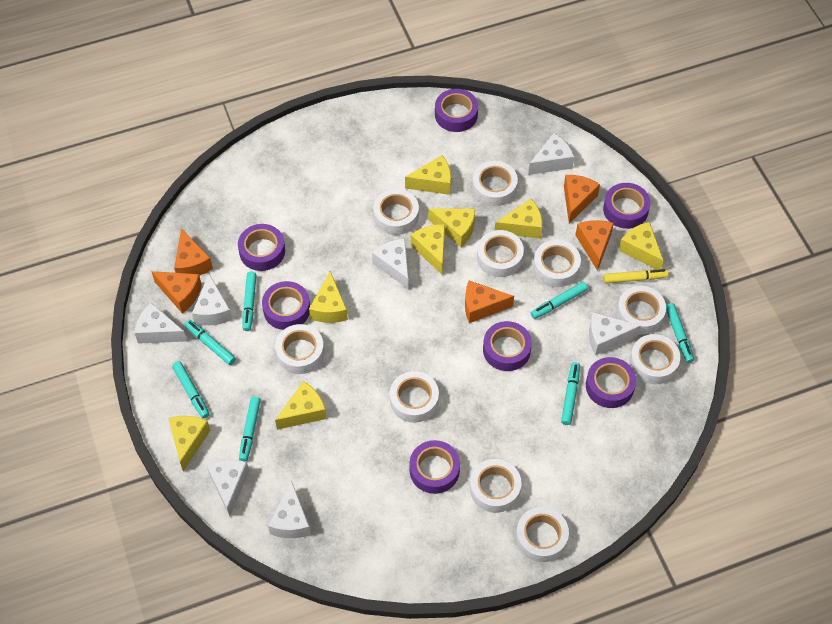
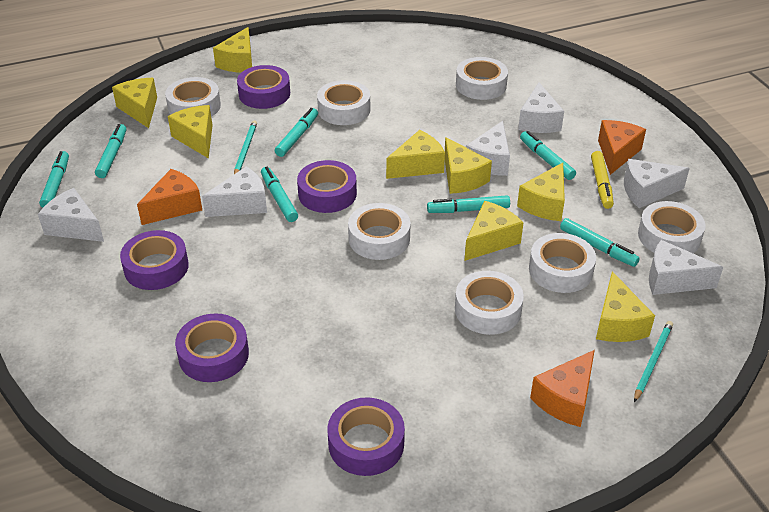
orange cheese: [151,271,202,313] [174,228,213,276] [465,281,514,323] [564,175,600,224] [575,220,614,271] = 5 -> [137,169,202,225] [530,350,595,427] [598,120,646,175] = 3
purple tape: [238,224,285,271] [262,281,310,330] [409,440,460,494] [435,89,478,132] [483,321,532,371] [586,357,636,408] [603,183,651,229] = 7 -> [120,230,189,290] [175,314,249,382] [237,65,290,109] [297,160,357,213] [327,397,405,476] = 5
turquoise pencil: none = 0 -> [234,120,257,174] [634,321,673,402] = 2
white cheese: [134,303,187,344] [192,274,232,325] [206,460,249,516] [268,481,311,538] [372,238,409,289] [528,133,574,175] [589,312,640,355] = 7 -> [38,188,104,242] [202,166,267,217] [466,121,510,176] [518,82,564,133] [624,159,690,208] [649,240,723,295] = 6
white tape: [275,324,324,374] [373,189,419,235] [390,371,439,423] [470,459,521,513] [472,161,518,206] [477,230,524,277] [516,507,569,562] [533,240,581,287] [617,286,666,335] [630,334,680,384] = 10 -> [165,77,221,117] [317,80,370,125] [348,203,410,260] [455,271,524,335] [456,57,508,100] [529,233,596,293] [638,201,706,253] = 7

